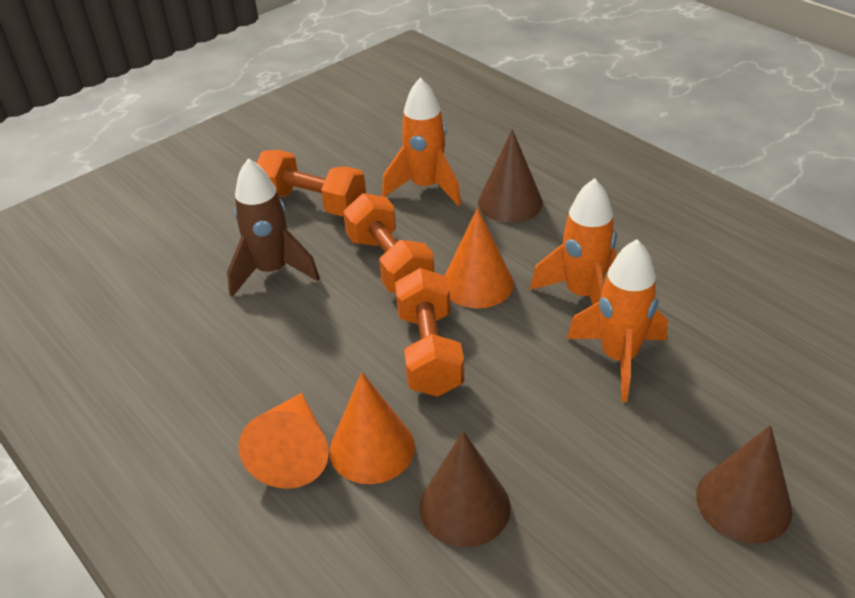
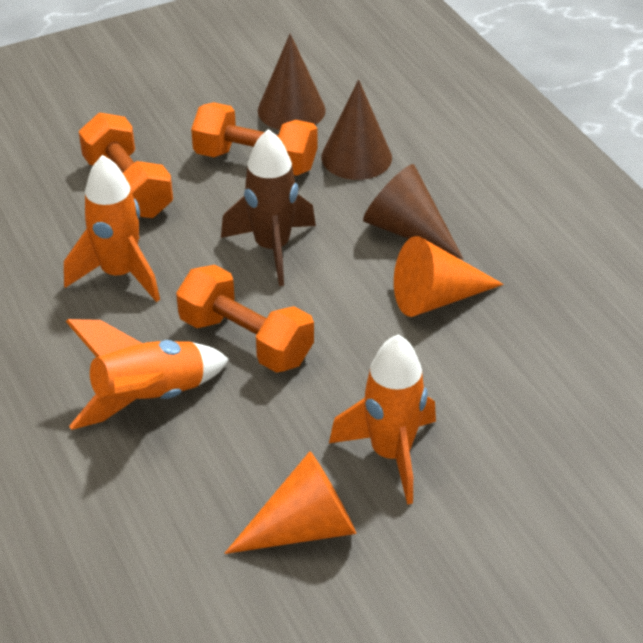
orange cone: [238,393,329,489] [330,372,415,484] [445,208,514,308] = 3 -> [225,451,356,554] [394,236,503,317] = 2

